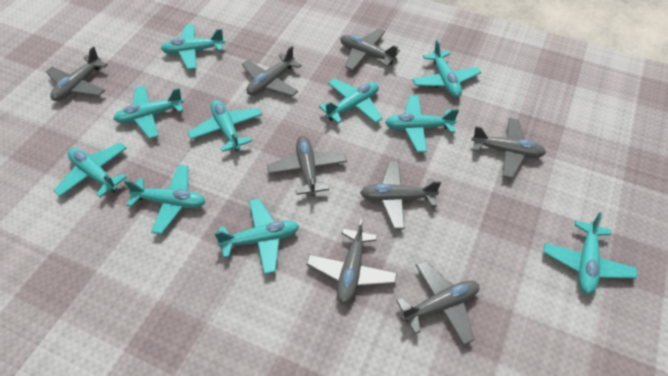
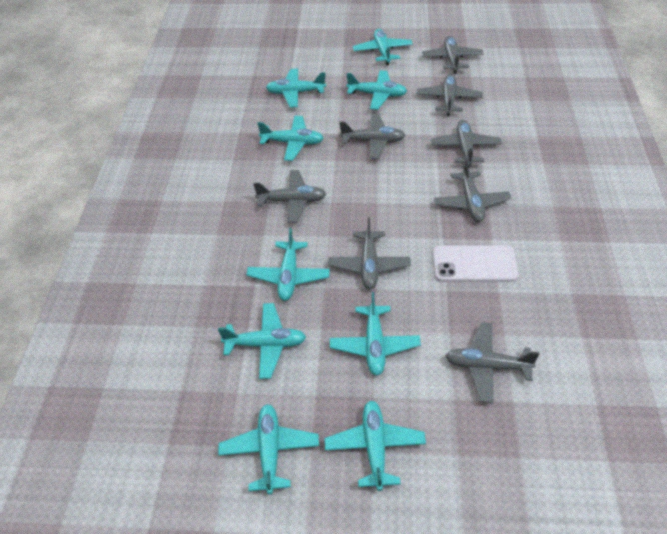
turquoise plane: [54,143,127,197] [113,86,184,139] [124,165,205,234] [161,24,225,70] [188,100,262,152] [214,199,299,274] [319,78,383,124] [385,96,459,152] [412,40,481,98] [543,212,637,294] = 10 -> [218,303,306,379] [218,404,319,495] [246,228,330,301] [258,116,324,161] [266,68,326,107] [324,401,426,491] [330,292,421,375] [347,70,407,110] [353,29,413,65] = 9
white phone: none = 0 -> [433,245,519,282] = 1

